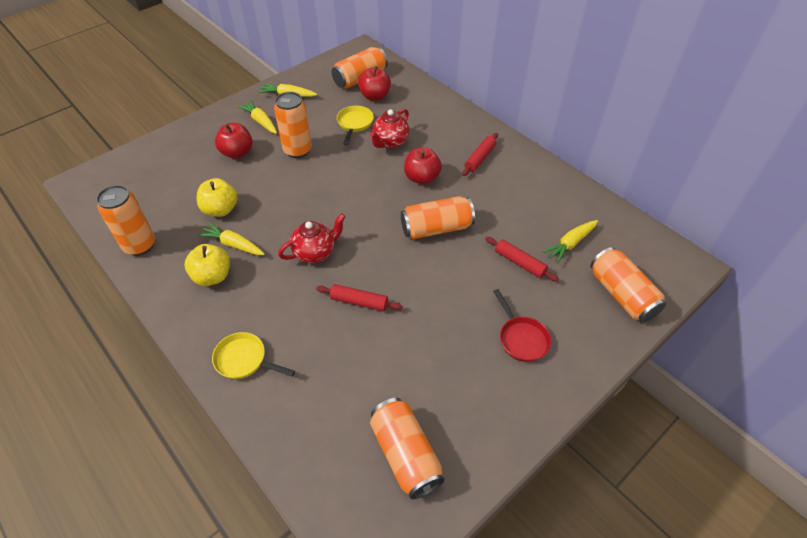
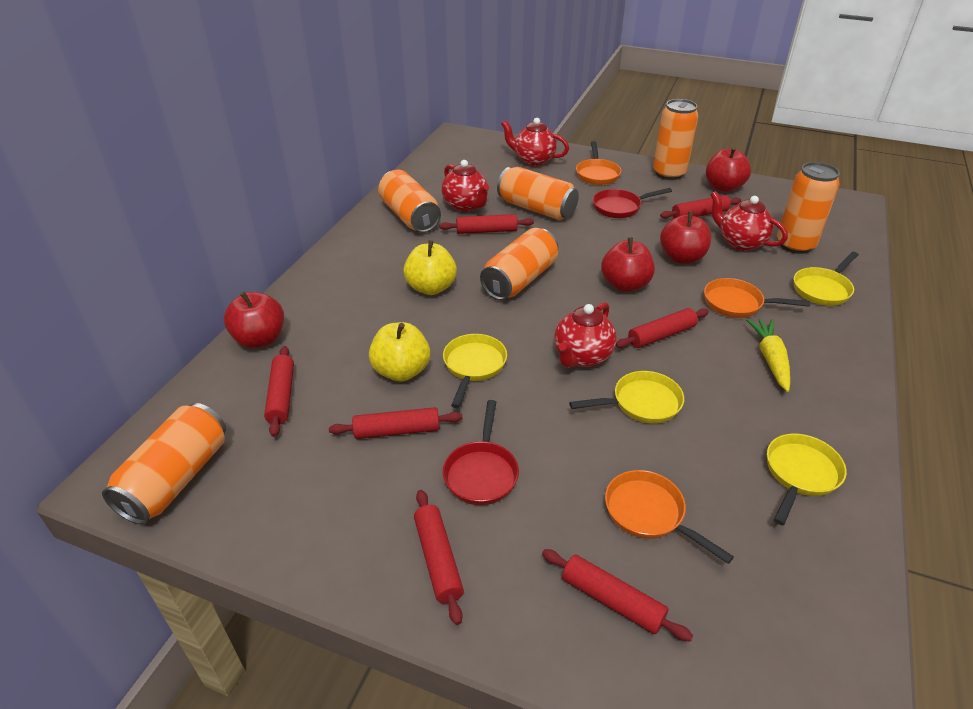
orange pan: none = 0 -> [576,141,622,185] [605,470,734,564] [704,278,810,318] = 3
red apple: [215,123,253,159] [358,66,391,101] [404,147,442,185] = 3 -> [224,291,284,348] [601,237,655,292] [660,212,711,264] [706,147,751,192] = 4
red pan: [493,289,551,362] = 1 -> [443,400,519,505] [593,188,672,218] = 2
red rolling pin: [316,284,402,311] [462,133,498,176] [485,237,559,282] = 3 -> [264,346,294,437] [329,407,462,439] [414,490,464,625] [440,214,534,234] [542,549,693,642] [616,308,709,348] [660,195,741,219] = 7
red teapot: [278,213,346,263] [370,109,409,149] = 2 -> [442,160,489,212] [501,118,569,166] [554,302,617,368] [710,191,788,251] = 4
yellow carrot: [197,222,265,255] [237,100,277,134] [258,83,317,97] [542,220,598,264] = 4 -> [746,319,790,392] = 1
yellow pan: [212,332,295,379] [337,106,374,145] = 2 -> [443,334,507,408] [569,371,684,423] [767,434,847,525] [794,252,859,306] = 4

